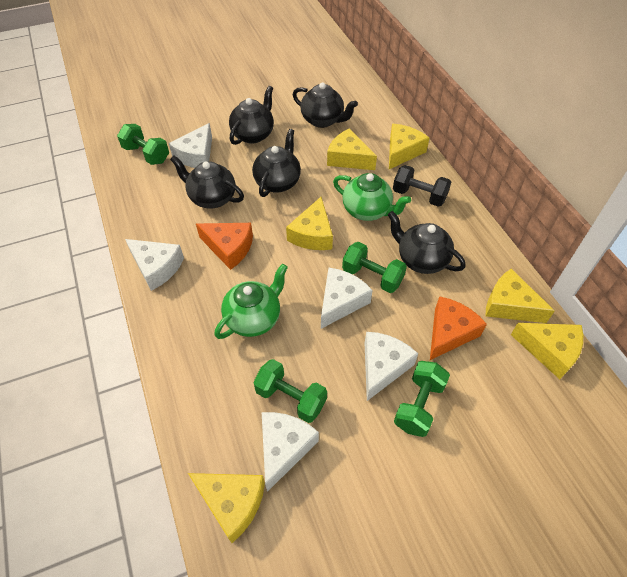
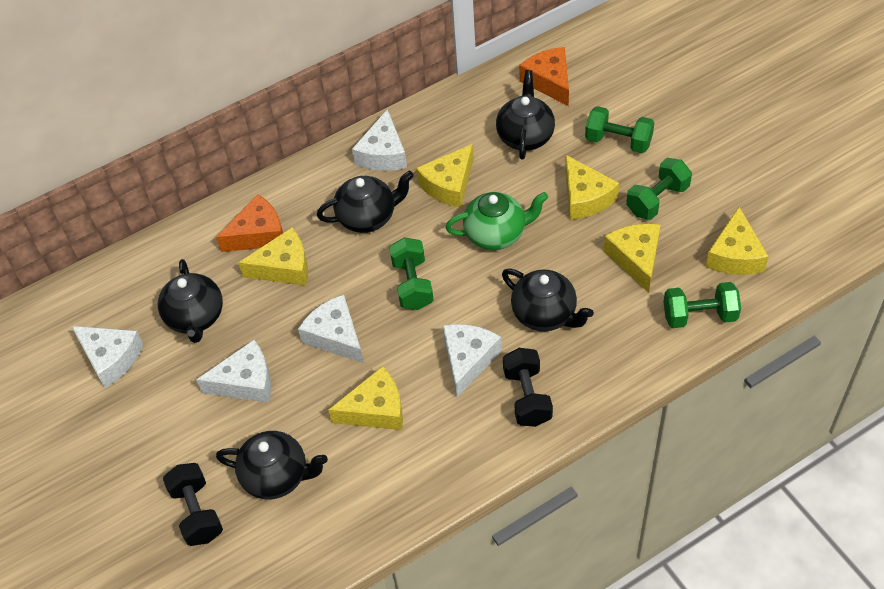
black dumbbell: [393,165,451,207] = 1 -> [163,463,223,546] [503,348,553,427] = 2
green teapot: [214,264,288,339] [333,173,411,221] = 2 -> [445,192,548,250] = 1

